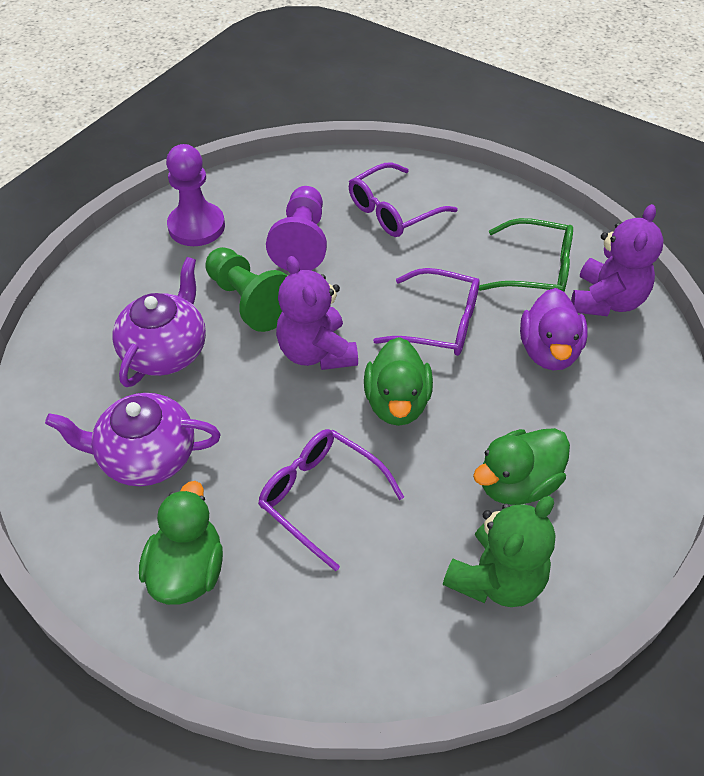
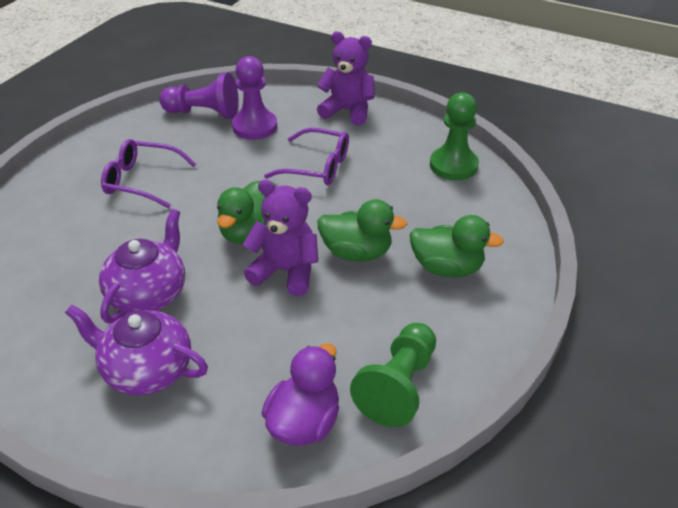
green glasses: [479,218,573,292] = 1 -> none = 0
green pawn: [205,247,288,332] = 1 -> [350,323,436,427] [430,93,479,180] = 2
green teddy bear: [443,496,556,607] = 1 -> none = 0
purple glasses: [258,429,404,571] [349,163,458,237] [373,268,480,356] = 3 -> [101,139,196,208] [264,128,349,185] = 2

